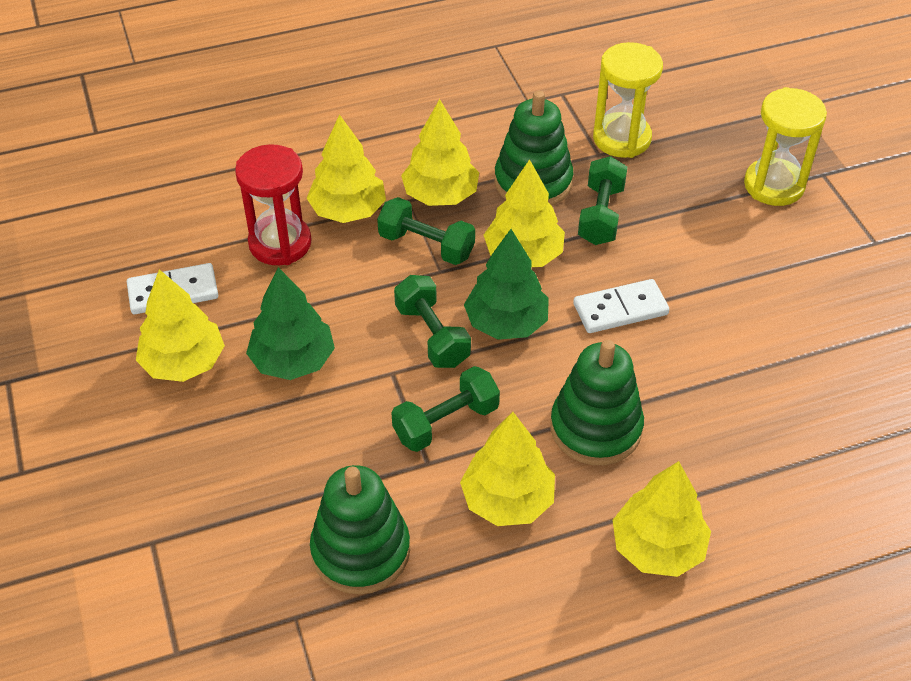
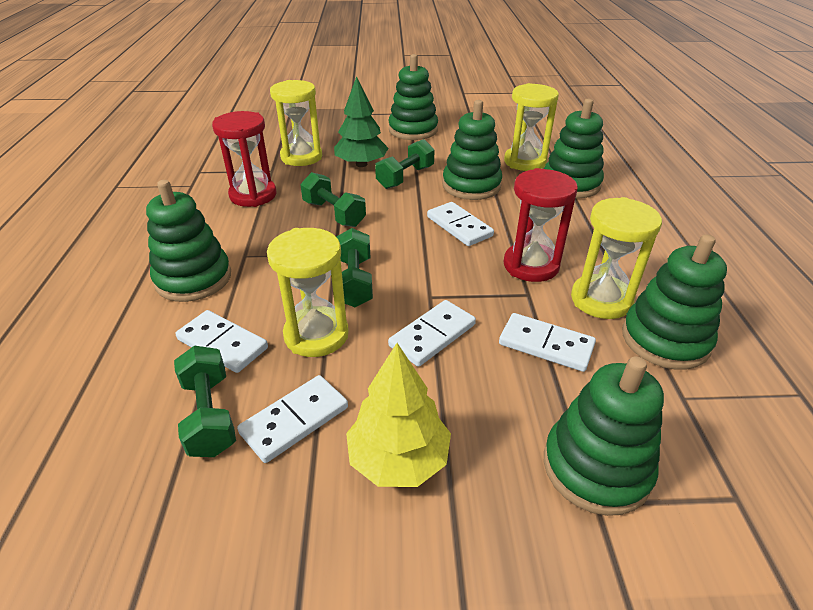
green stacking toy: [310,465,410,594] [494,91,573,206] [550,340,644,465] = 3 -> [146,180,231,302] [388,54,438,140] [442,100,502,200] [544,99,604,198] [544,356,664,516] [622,234,727,370] = 6
green tree: [246,267,335,380] [464,229,549,340] = 2 -> [334,76,389,167] = 1
red hourglass: [235,145,312,265] = 1 -> [212,111,276,207] [503,168,578,282] = 2
white domino: [127,263,218,314] [573,279,669,333] = 2 -> [176,310,268,373] [237,375,348,463] [388,300,476,367] [427,202,494,246] [499,313,596,372] = 5
yellow hourglass: [593,42,663,158] [744,87,827,206] = 2 -> [267,228,349,357] [270,80,322,166] [504,83,559,171] [571,197,662,319] = 4
yellow tree: [136,269,225,382] [306,114,386,223] [401,99,479,206] [460,412,555,526] [484,159,565,267] [612,461,711,577] = 6 -> [346,343,451,487] = 1

